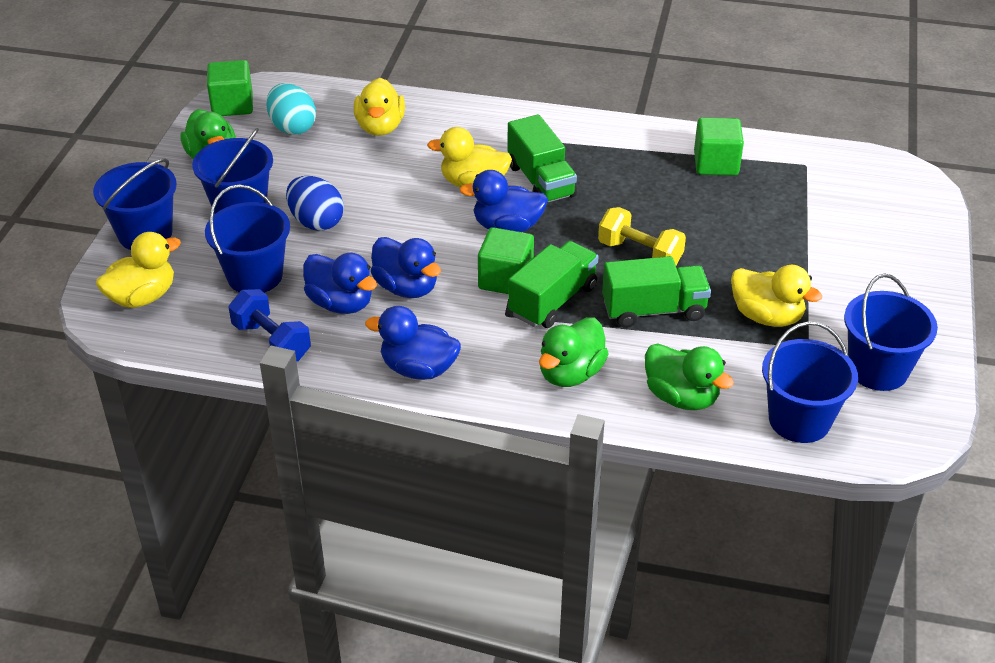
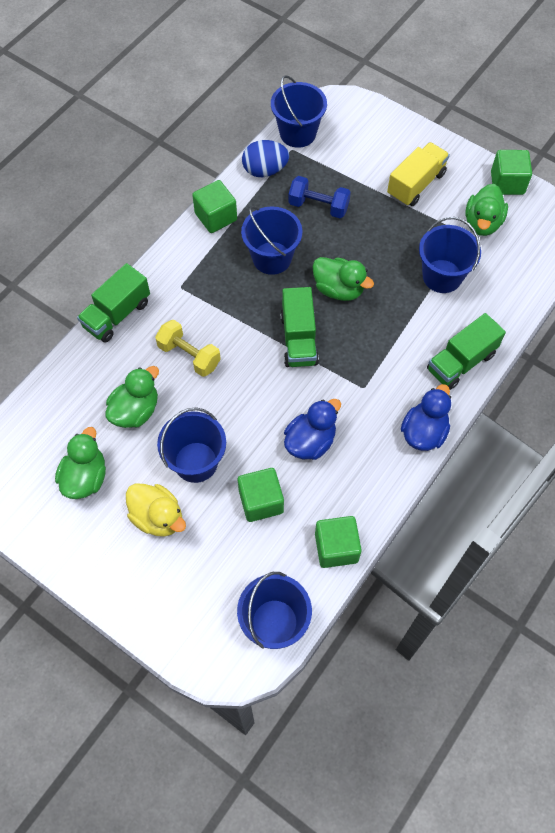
blue duck: [303,253,377,314] [365,306,461,380] [371,237,441,298] [459,170,548,232] = 4 -> [284,399,341,460] [401,384,451,451] = 2
green cube: [207,60,253,116] [478,227,534,294] [694,117,744,176] = 3 -> [192,180,237,233] [238,468,284,522] [315,516,362,568] [491,150,532,195] = 4
green duck: [181,109,236,159] [539,317,609,387] [645,344,734,410] = 3 -> [55,427,106,499] [105,366,159,428] [312,257,374,301] [465,184,508,236] = 4
turquoise egg: [266,83,316,135] = 1 -> none = 0
yellow duck: [96,232,181,308] [354,78,405,136] [427,127,512,188] [731,265,822,327] = 4 -> [126,484,186,537] = 1
yellow truck: none = 0 -> [387,142,450,206] = 1

